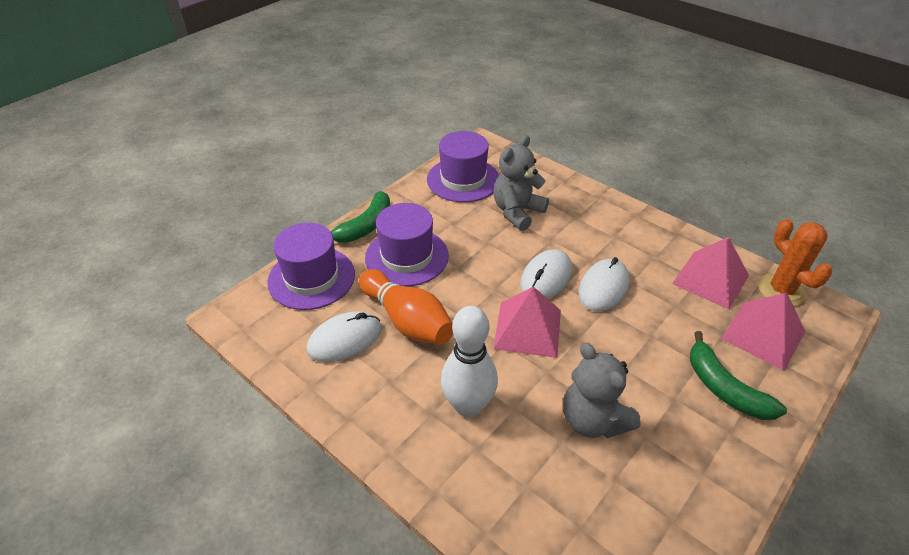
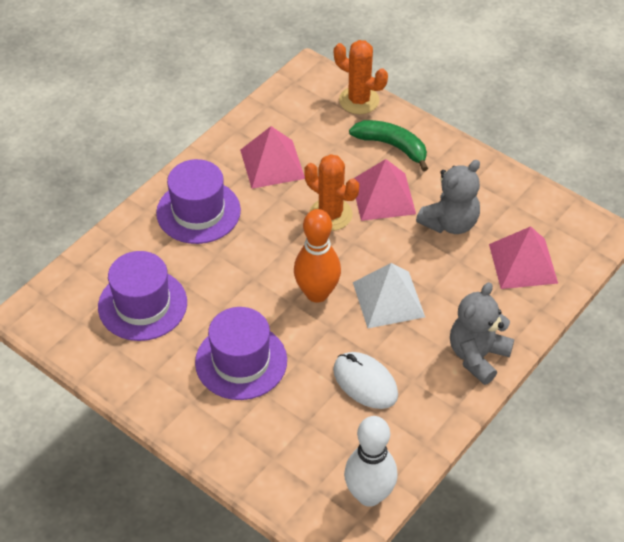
green banana: [331,191,390,242] [690,331,787,420] = 2 -> [349,120,428,171] = 1
orange cactus: [758,219,832,306] = 1 -> [304,154,359,231] [334,40,388,114] = 2
white mouse: [307,311,382,362] [520,250,572,299] [579,257,630,311] = 3 -> [333,352,398,409] = 1
white pyramid: none = 0 -> [353,263,425,328] = 1

